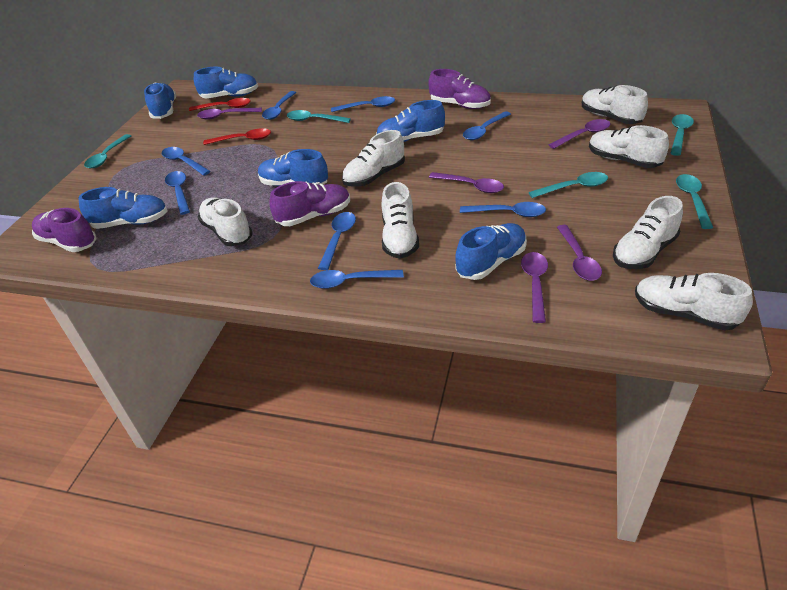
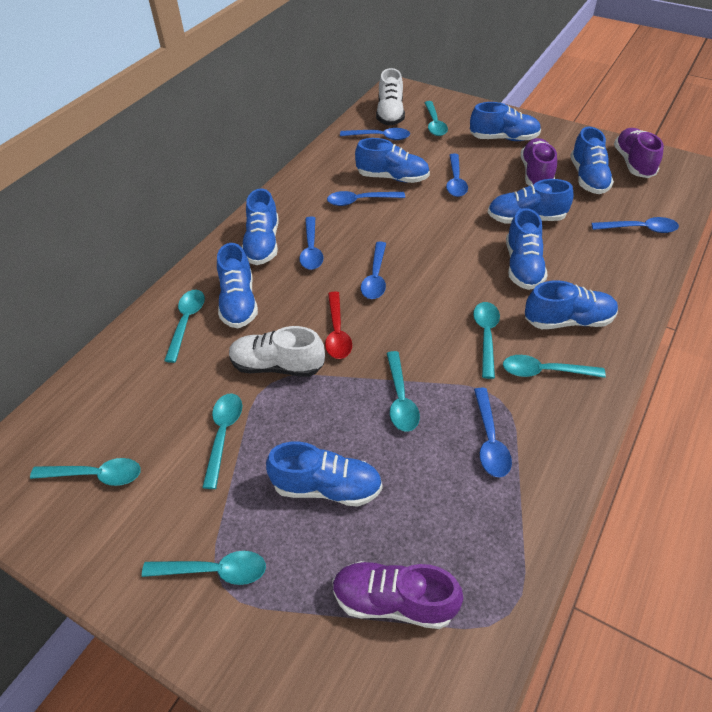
blue shoe: [78,187,168,229] [144,83,176,119] [194,67,258,98] [258,149,328,186] [376,100,445,142] [455,223,527,280] = 6 -> [217,243,258,328] [242,188,278,265] [266,442,382,507] [355,138,430,183] [470,102,541,141] [488,179,573,223] [506,208,548,290] [525,280,618,329] [570,127,614,194] = 9
blue spoon: [162,147,210,176] [165,171,190,215] [262,91,296,120] [310,270,404,289] [318,212,356,270] [331,96,395,112] [460,202,546,217] [463,111,511,140] = 8 -> [299,217,324,270] [327,191,405,206] [340,128,410,140] [361,241,386,299] [446,154,468,197] [474,388,512,477] [591,217,679,233] = 7
purple spoon: [197,108,262,120] [429,172,504,193] [521,252,548,323] [549,119,610,149] [557,225,602,281] = 5 -> none = 0
red spoon: [189,98,250,111] [203,128,271,145] = 2 -> [325,291,352,359] = 1
turquoise spoon: [84,134,131,168] [287,110,351,123] [529,172,608,198] [670,114,694,156] [676,174,713,229] = 5 -> [30,458,141,486] [142,551,266,585] [164,290,205,363] [202,393,242,489] [387,351,420,432] [424,101,448,136] [473,302,500,379] [503,355,606,378] = 8
white shoe: [198,197,253,246] [342,130,405,187] [382,182,419,259] [582,85,648,124] [589,125,669,168] [613,196,683,269] [635,273,753,330] = 7 -> [229,326,325,377] [376,68,405,126] = 2

